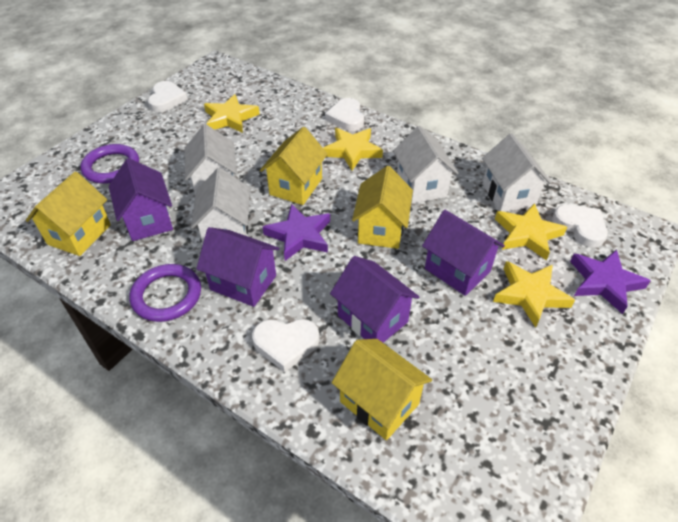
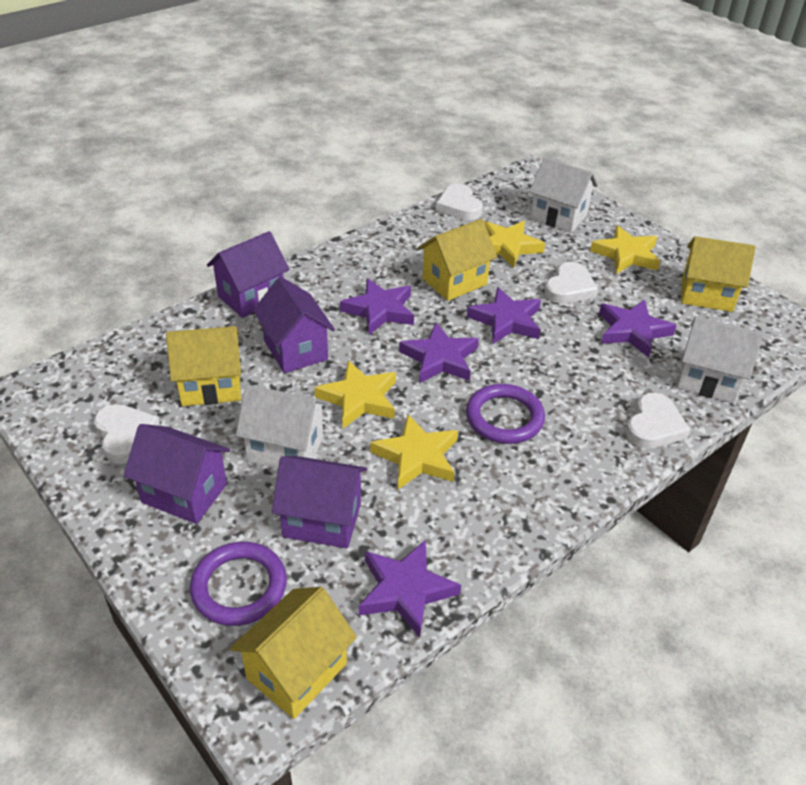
purple star: [263,204,330,261] [570,250,651,314] = 2 -> [340,278,414,335] [359,540,461,637] [399,322,479,383] [467,287,541,344] [599,299,677,358] = 5
white house: [185,124,237,195] [191,168,250,244] [393,126,458,204] [482,133,551,212] = 4 -> [236,384,328,469] [529,157,598,233] [677,317,763,403] = 3

